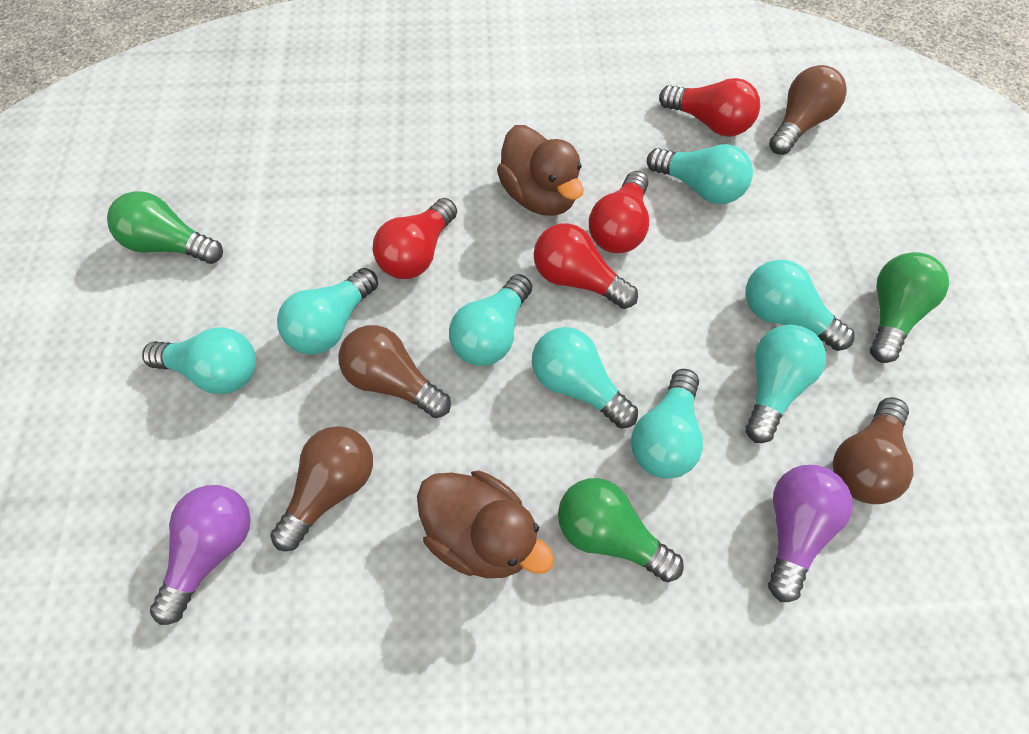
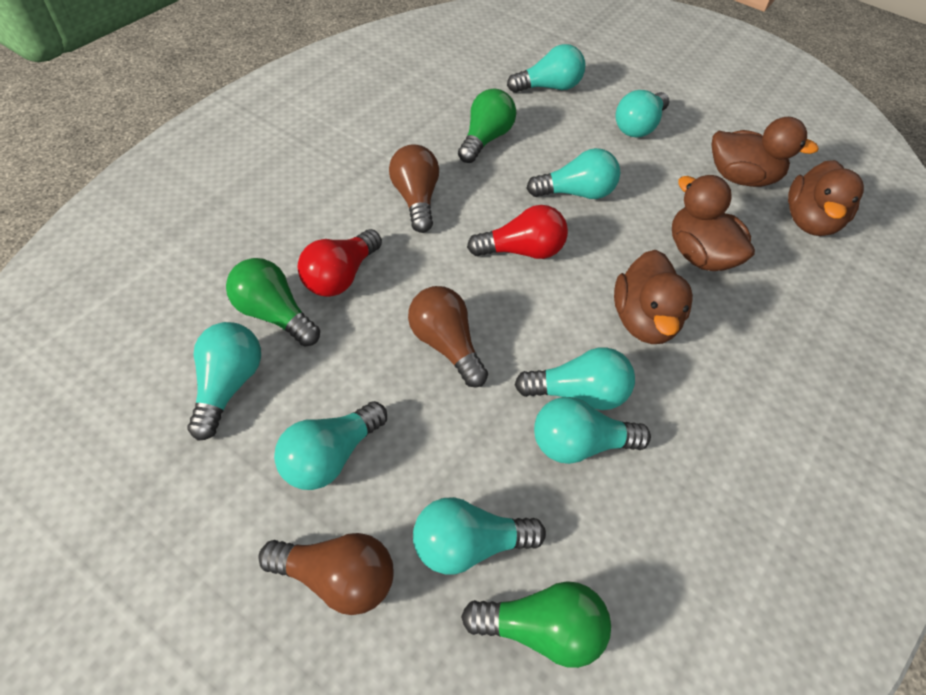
brown duck: [417,471,554,578] [497,125,584,216] = 2 -> [614,250,693,344] [672,175,755,271] [712,117,819,187] [788,160,864,236] = 4
brown light bulb: [270,426,373,551] [338,325,451,418] [769,65,847,155] [833,397,913,504] = 4 -> [258,533,394,615] [389,145,439,233] [408,286,488,387] = 3
purple light bulb: [150,485,251,625] [768,465,853,602] = 2 -> none = 0
red light bulb: [373,198,457,279] [534,223,638,309] [589,171,649,253] [659,78,760,137] = 4 -> [297,229,382,297] [467,205,568,259] = 2

